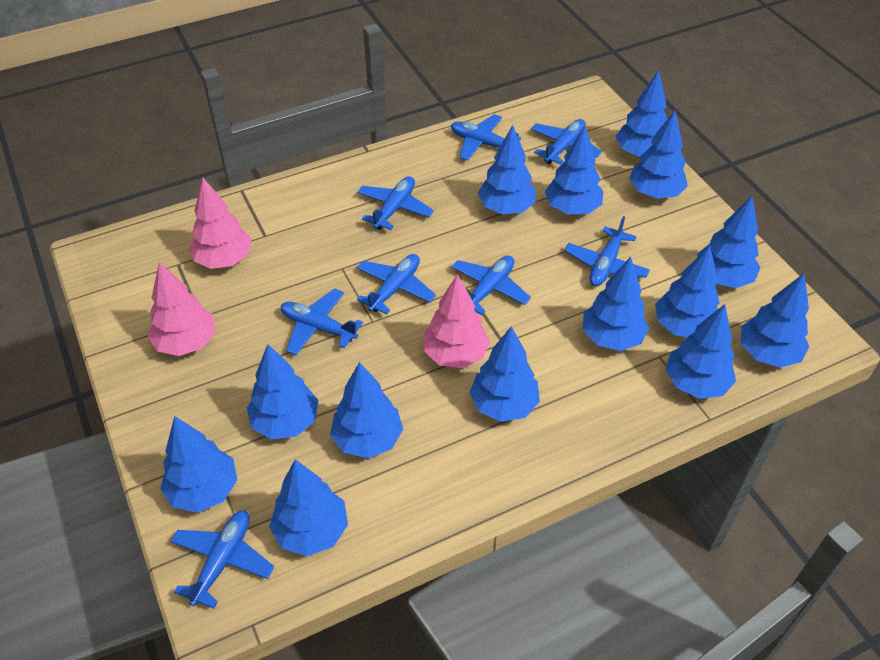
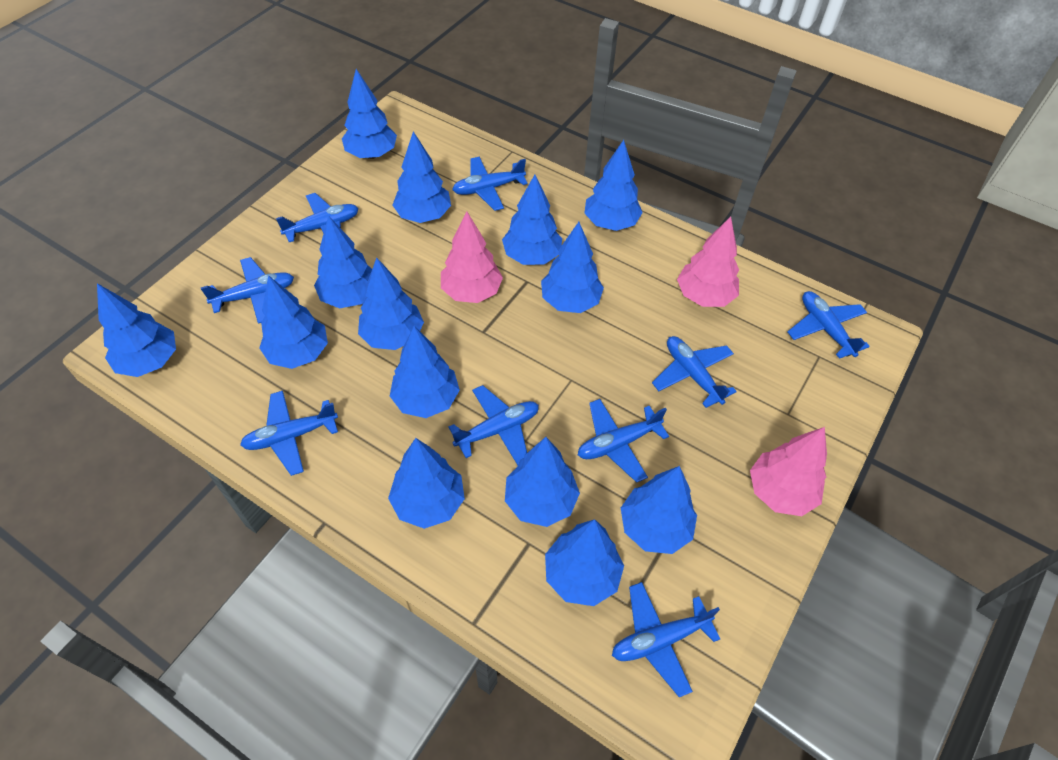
blue plane: [170,511,274,608] [281,288,363,355] [357,176,434,230] [357,254,436,315] [451,114,521,161] [451,255,531,315] [531,119,602,165] [565,216,650,286] = 8 -> [201,257,294,324] [240,391,338,476] [276,193,358,242] [448,385,539,465] [452,157,528,211] [578,399,669,483] [612,582,720,697] [652,336,737,408] [788,291,870,359] = 9

